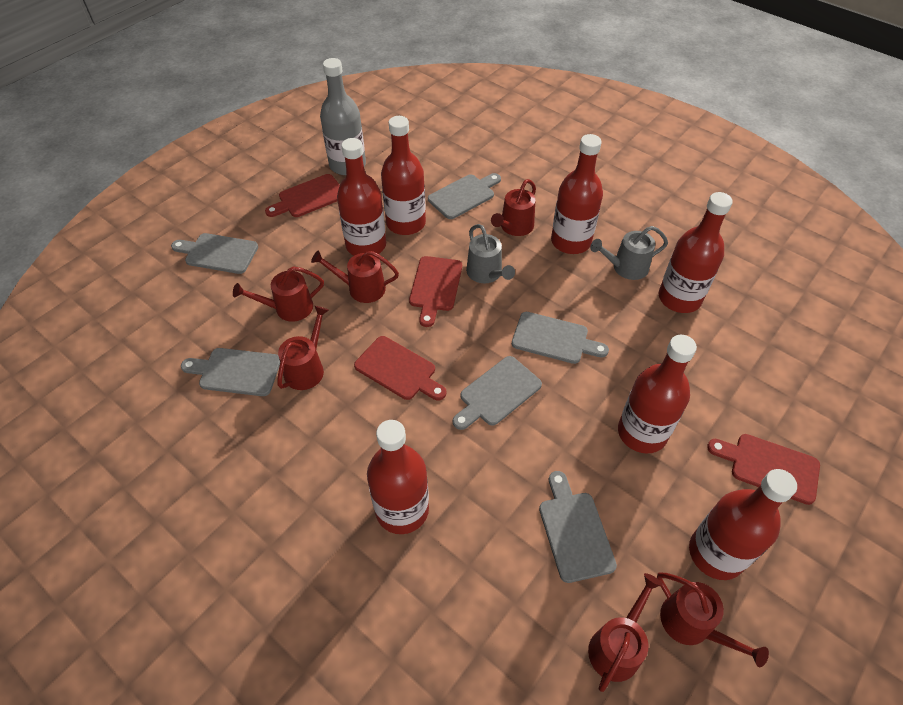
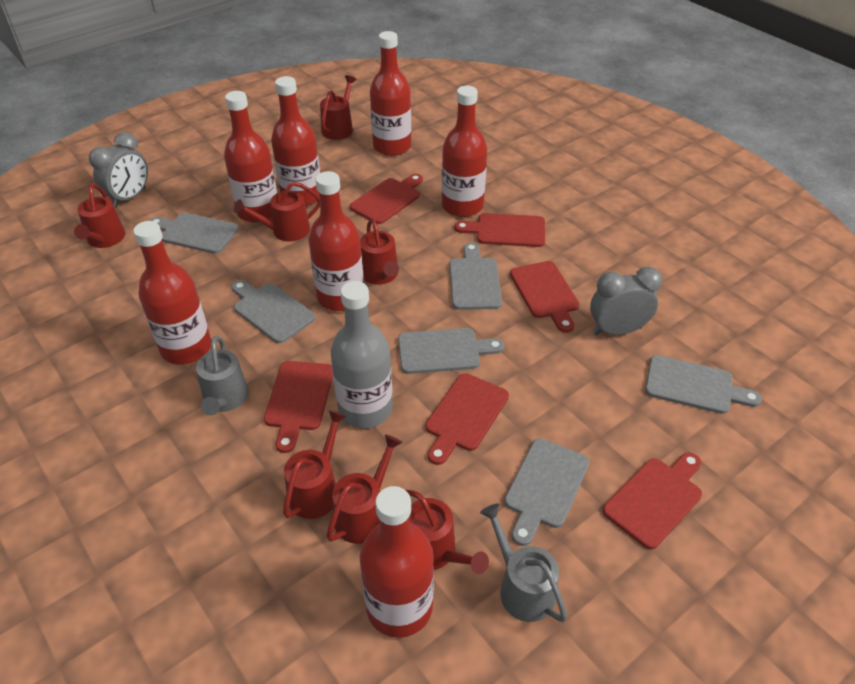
grey clock: none = 0 -> [89,132,148,208] [590,267,662,335] = 2
red cutting board: [265,174,340,217] [354,336,446,400] [409,256,462,327] [707,434,820,505] = 4 -> [264,361,333,453] [350,174,423,224] [426,373,509,465] [455,213,545,247] [510,261,579,333] [603,452,702,549] = 6
red watering can: [233,266,324,322] [277,306,329,390] [311,250,399,303] [491,179,536,236] [588,573,663,692] [657,573,769,667] = 6 -> [74,184,125,248] [234,182,320,241] [283,410,346,519] [320,75,356,140] [327,434,403,544] [360,218,399,285] [406,490,489,574] = 7

